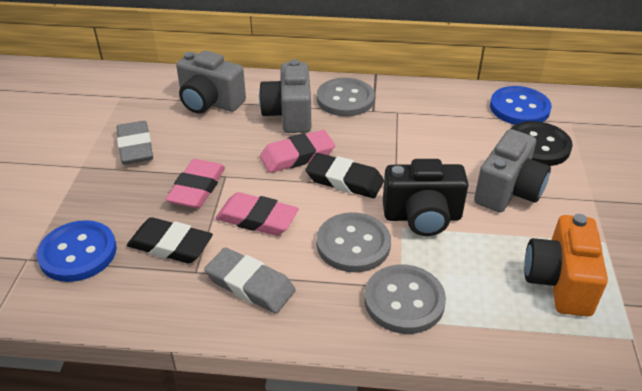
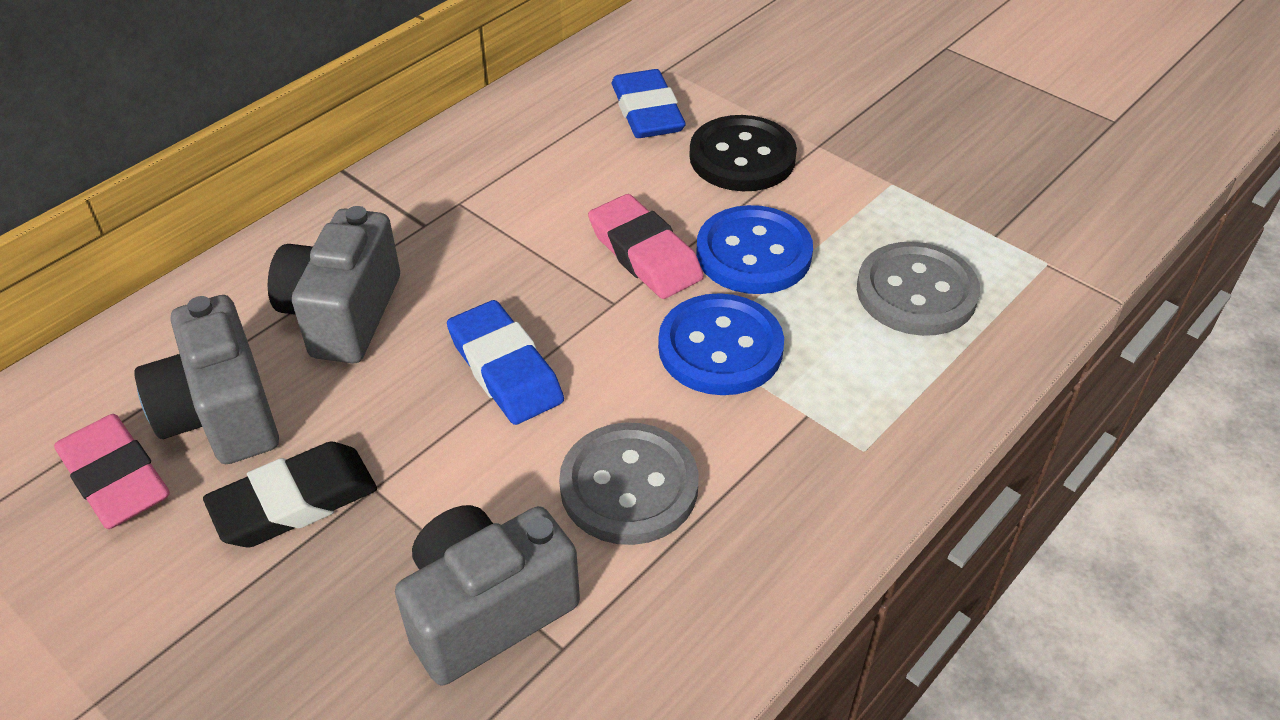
black camera: [383,159,469,236] = 1 -> none = 0
black eraser: [127,217,213,263] [305,153,384,198] = 2 -> [203,442,377,547] = 1
blue eraser: none = 0 -> [447,300,564,425] [612,69,686,138] = 2
grey button: [317,78,375,116] [317,212,391,272] [364,264,446,334] = 3 -> [559,423,699,545] [857,242,980,336] = 2
grey eraser: [117,121,153,165] [204,248,296,314] = 2 -> none = 0
orange camera: [524,214,608,317] = 1 -> none = 0
pink eraser: [166,159,225,208] [216,192,299,236] [260,130,335,173] = 3 -> [54,414,170,529] [588,194,704,299] = 2

